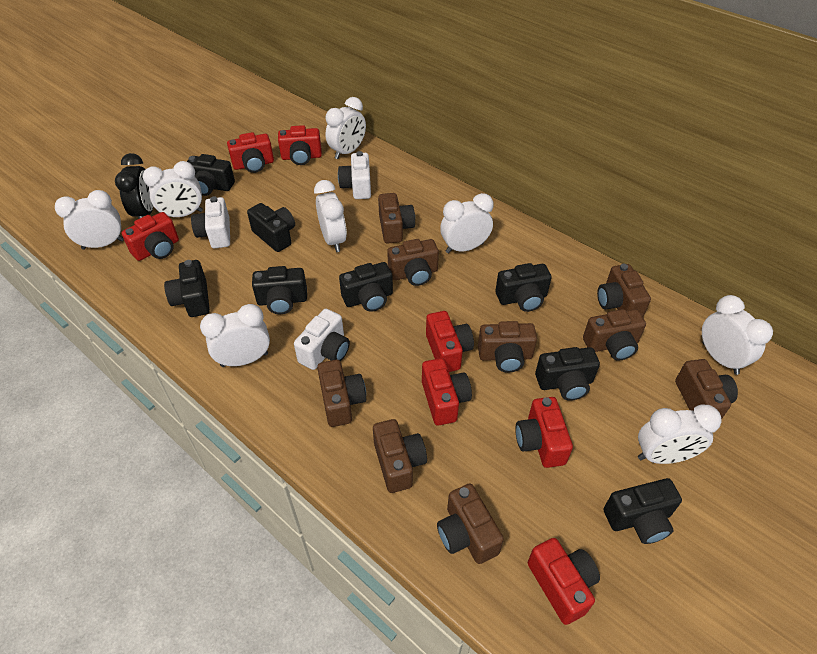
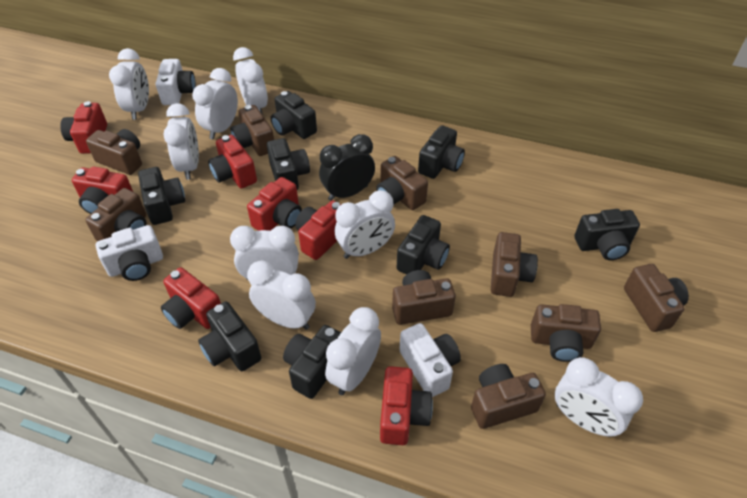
white clock: [55,190,124,250] [143,161,203,217] [200,304,270,367] [314,180,347,252] [325,97,366,159] [440,193,493,253] [638,404,722,464] [702,295,773,375] = 8 -> [109,48,149,120] [163,103,199,180] [192,68,238,139] [230,226,299,280] [233,47,268,115] [247,260,316,330] [325,307,381,395] [335,190,395,259] [555,357,643,437] = 9

